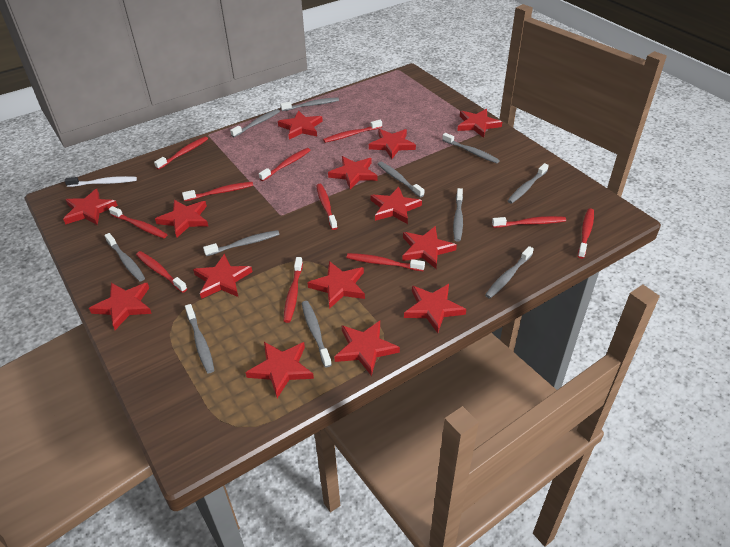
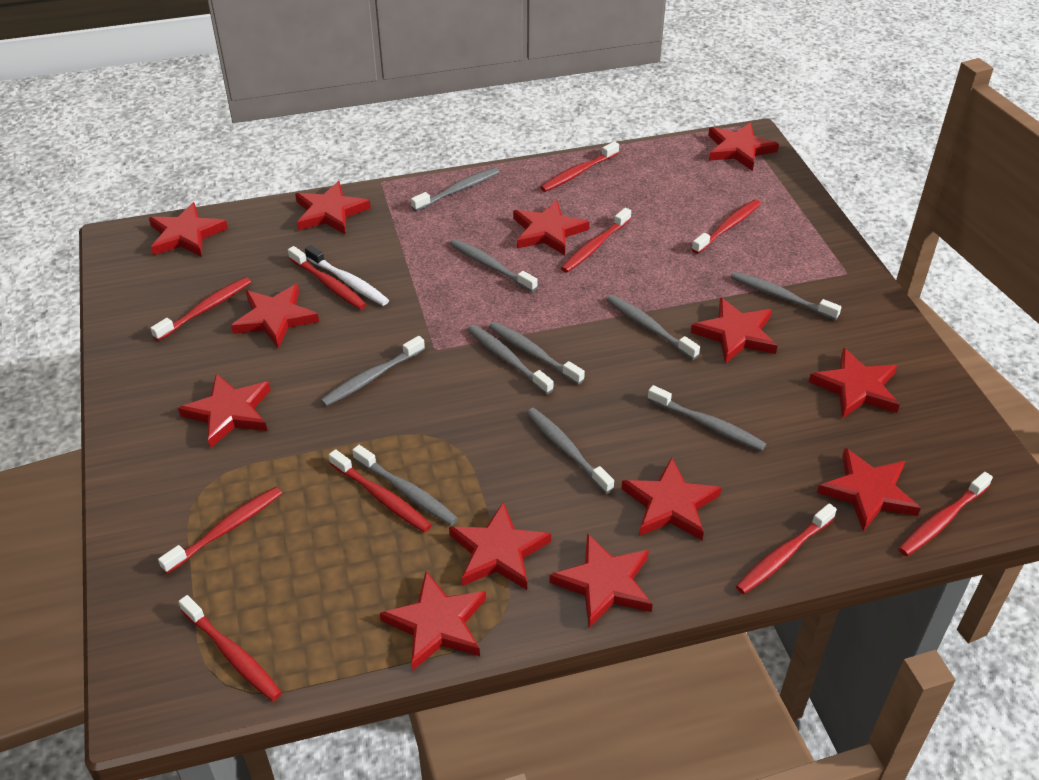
grey toothbrush: [104,233,145,281] [185,304,214,373] [203,230,280,256] [230,109,280,137] [280,97,339,111] [302,301,332,367] [378,162,424,198] [442,133,500,163] [453,188,463,242] [485,246,534,299] [507,163,549,204] = 11 -> [321,336,425,406] [352,445,458,525] [411,167,499,211] [450,239,538,292] [468,325,554,394] [489,322,585,385] [526,408,614,494] [607,295,700,360] [648,385,766,451] [731,271,841,320] = 10
red star: [63,189,118,225] [89,283,152,330] [155,200,209,238] [193,254,252,299] [245,342,314,398] [278,110,323,139] [307,261,365,309] [328,156,377,190] [334,321,400,376] [369,129,416,159] [370,187,422,224] [402,226,457,269] [404,284,466,333] [457,109,502,138] = 14 -> [149,202,228,257] [178,374,271,448] [231,284,319,348] [295,181,371,234] [380,571,486,671] [449,502,551,590] [513,200,589,255] [549,533,653,628] [621,458,722,540] [691,297,777,364] [708,122,779,171] [809,347,900,418] [817,448,921,532] = 13
red toothbrush: [109,206,168,238] [136,251,187,293] [154,136,208,170] [182,182,253,201] [259,148,310,181] [284,257,303,323] [316,184,337,230] [323,120,382,143] [346,253,425,271] [492,216,566,228] [578,208,594,259] = 11 -> [150,277,251,341] [158,487,282,574] [178,595,282,701] [288,246,367,310] [329,449,432,533] [540,141,619,192] [561,208,631,273] [692,199,761,254] [736,503,837,594] [898,472,993,556] = 10

